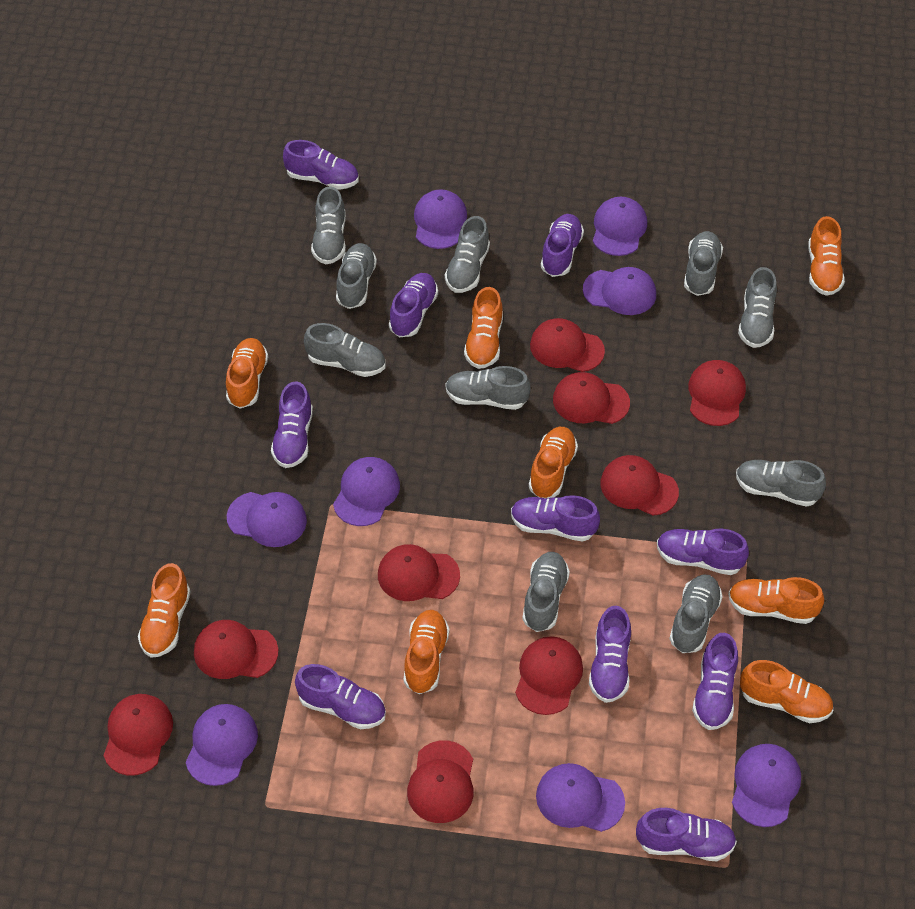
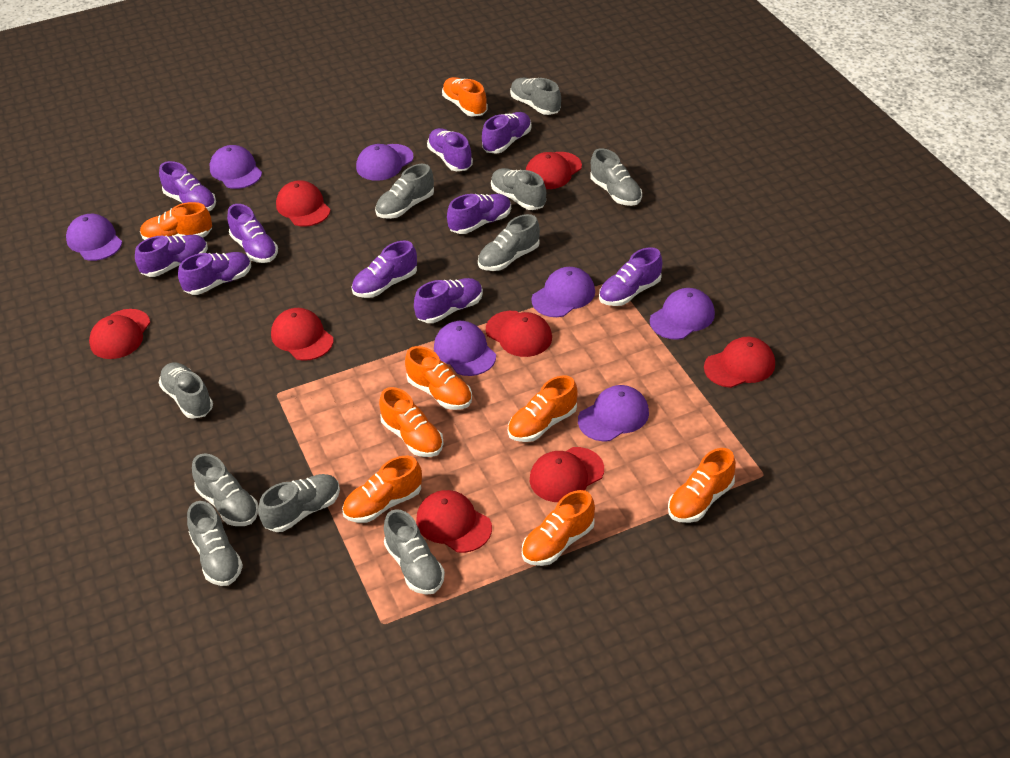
purple cap: [186,704,258,786] [227,492,307,547] [333,457,400,526] [414,189,467,249] [536,763,625,832] [583,267,656,315] [593,197,647,256] [732,744,801,827] = 8 -> [66,214,122,261] [210,145,262,189] [356,144,414,181] [434,321,496,376] [531,267,595,317] [578,385,649,441] [650,288,715,340] = 7
red cap: [103,694,173,775] [194,620,278,679] [378,544,460,601] [407,740,474,823] [515,636,583,715] [530,318,605,372] [553,372,630,424] [600,455,679,516] [688,360,746,426] = 9 -> [89,309,150,359] [271,308,333,361] [276,180,330,227] [416,490,492,553] [486,311,552,357] [526,152,582,189] [530,447,604,502] [704,337,775,388] = 8

